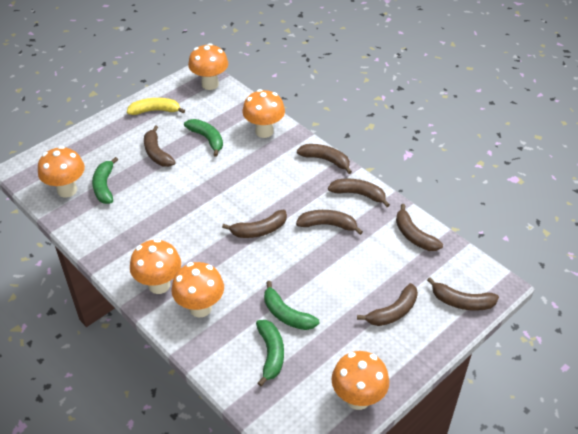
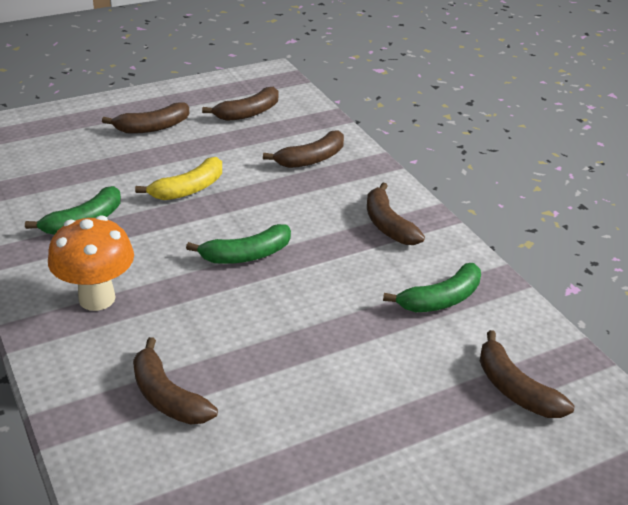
brown banana: [144,125,176,167] [222,210,287,238] [296,210,363,235] [297,144,352,174] [328,179,390,207] [357,283,418,326] [396,204,443,251] [427,277,499,311] = 8 -> [102,103,189,134] [133,337,218,425] [202,87,278,121] [263,130,344,168] [367,182,425,245] [480,330,574,418] = 6
green banana: [92,157,118,204] [184,119,223,157] [256,320,284,386] [264,281,319,330] = 4 -> [25,186,121,235] [186,224,291,264] [383,263,481,312] = 3
orange mushroom: [38,146,85,198] [130,239,181,294] [172,262,224,317] [188,43,228,90] [242,89,285,138] [331,351,389,410] = 6 -> [48,216,134,311] = 1

